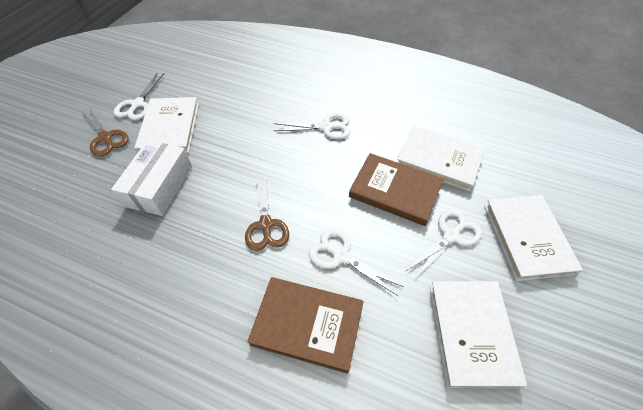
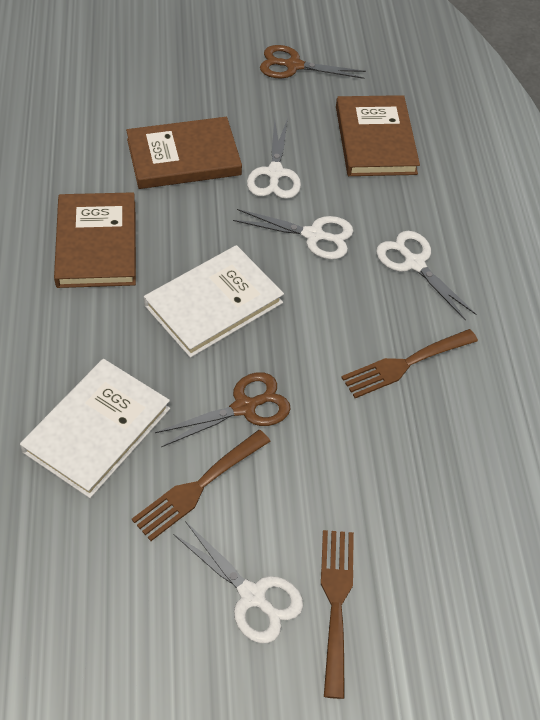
brown book: [247,277,364,374] [349,153,444,226] = 2 -> [54,192,136,288] [126,117,242,189] [336,95,420,176] = 3
brown fork: none = 0 -> [132,430,270,541] [321,530,354,699] [341,329,478,398] = 3
white book: [134,97,199,153] [397,126,485,191] [429,281,527,388] [484,195,583,281] = 4 -> [20,359,170,498] [144,245,284,358] = 2
white box: [111,140,192,216] = 1 -> none = 0

